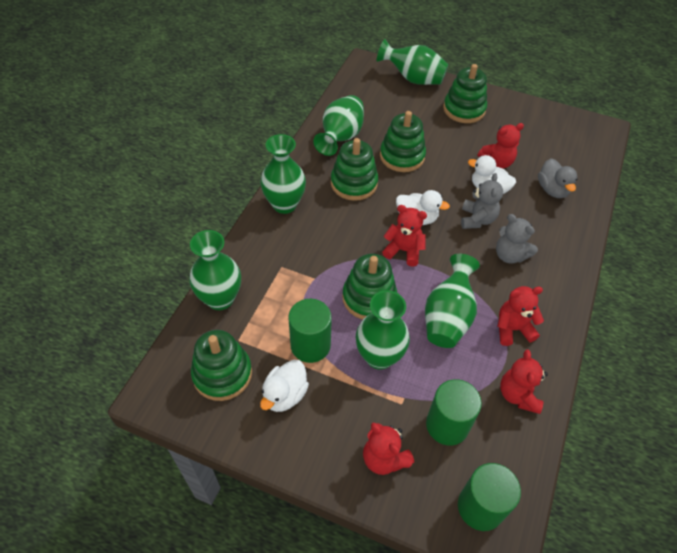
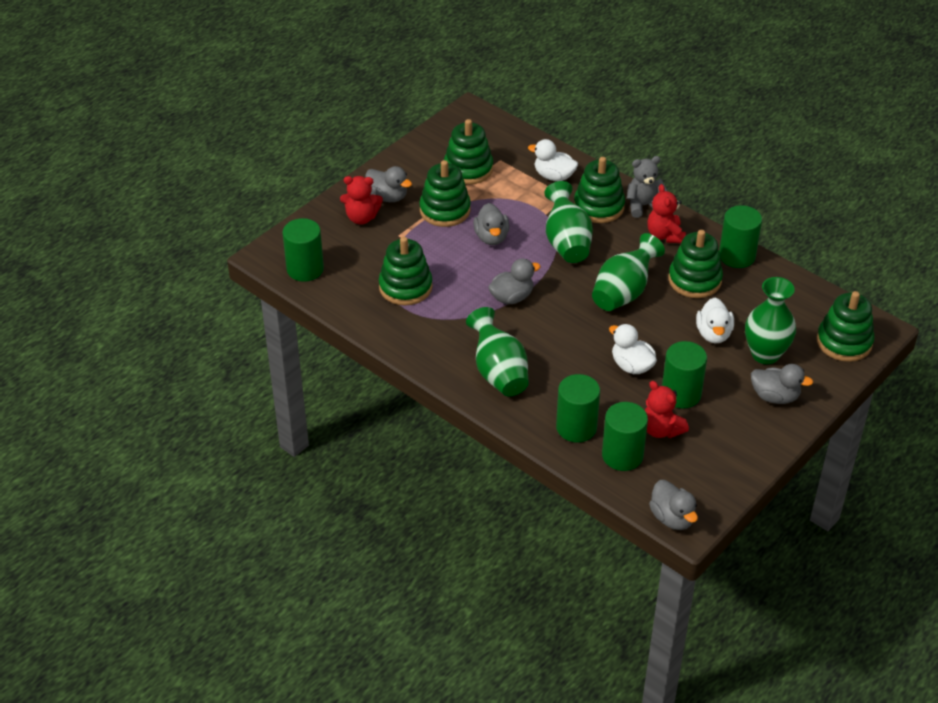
green cylinder: [288,299,332,363] [426,379,482,445] [458,463,521,531] = 3 -> [283,218,324,282] [556,374,600,442] [602,402,648,471] [662,341,707,409] [719,205,762,268] = 5
green stacking toy: [191,330,252,401] [331,138,378,201] [342,254,397,320] [380,111,426,172] [443,64,487,123] = 5 -> [379,237,433,305] [419,160,471,227] [444,119,493,185] [574,157,625,223] [668,230,723,298] [817,291,874,362] = 6
green vase: [189,230,241,310] [260,134,306,214] [313,95,364,156] [356,290,410,370] [377,39,449,85] [425,254,480,348] = 6 -> [466,307,529,396] [544,181,593,263] [592,233,665,311] [745,277,796,364] = 4
grey duck: [538,158,577,198] = 1 -> [365,166,412,202] [473,203,509,245] [488,259,541,305] [649,480,698,530] [751,364,813,404] = 5
grey teddy bear: [461,173,503,229] [496,214,538,263] = 2 -> [627,156,668,218] = 1
red teddy bear: [363,423,414,475] [382,205,427,267] [478,123,524,169] [497,286,544,346] [500,350,548,414] = 5 -> [340,176,383,225] [645,381,689,438] [647,184,686,243] = 3

